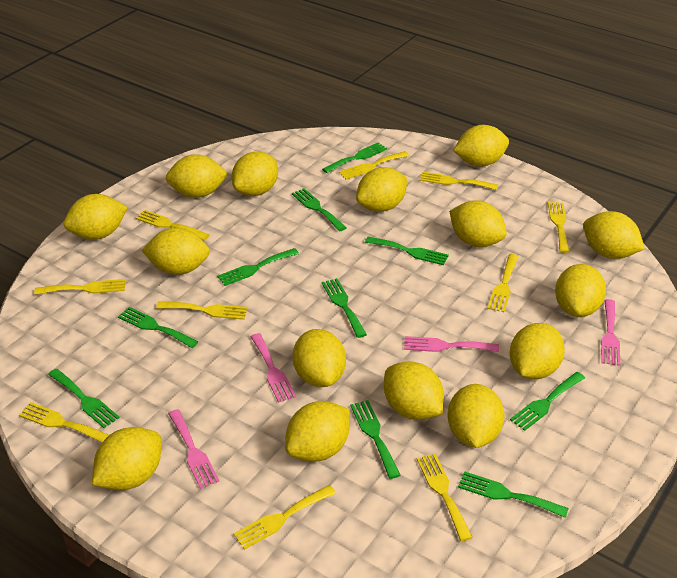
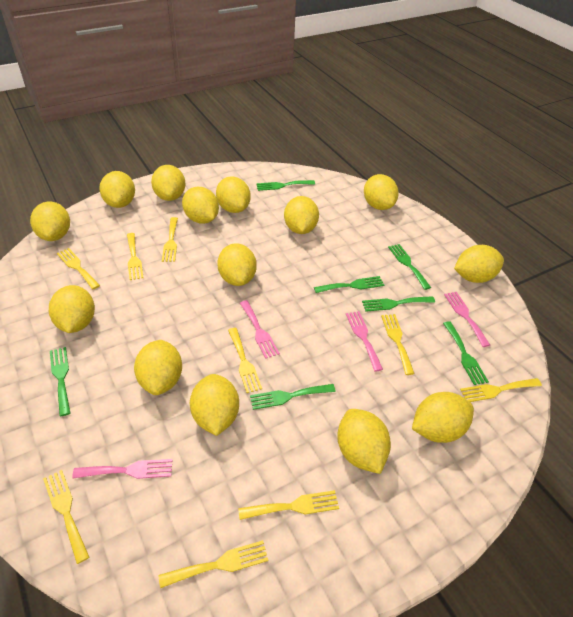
green fork: [48,369,120,428] [118,307,198,348] [217,248,299,286] [292,188,347,232] [322,142,387,173] [322,278,367,338] [350,400,401,479] [365,237,449,265] [458,471,569,518] [510,372,585,431] = 10 -> [50,347,70,416] [250,384,336,410] [256,180,315,191] [314,276,384,293] [362,296,435,312] [388,244,431,290] [443,321,489,385] = 7
yellow fork: [19,402,109,443] [34,279,125,295] [136,210,210,240] [156,301,248,320] [233,485,336,550] [339,151,409,180] [417,453,473,541] [420,172,498,190] [487,254,519,312] [548,202,570,253] = 10 -> [43,470,89,564] [57,248,100,289] [127,233,144,280] [159,540,268,588] [162,217,178,262] [228,328,262,393] [238,490,339,520] [381,314,415,375] [460,378,542,402] = 9
yellow lemon: [64,194,128,240] [92,427,162,490] [141,227,210,275] [166,154,228,198] [232,152,278,196] [285,401,349,462] [293,329,346,387] [356,167,407,212] [384,361,444,420] [447,384,505,448] [449,200,507,247] [453,125,509,167] [510,323,565,379] [555,264,606,317] [583,211,645,259] = 15 -> [30,202,70,241] [49,285,95,333] [99,171,135,208] [134,340,182,395] [151,165,186,201] [182,187,219,224] [190,374,239,436] [216,176,251,213] [217,243,257,286] [284,196,319,234] [337,409,391,474] [364,174,399,210] [412,392,474,443] [454,245,504,283] = 14

